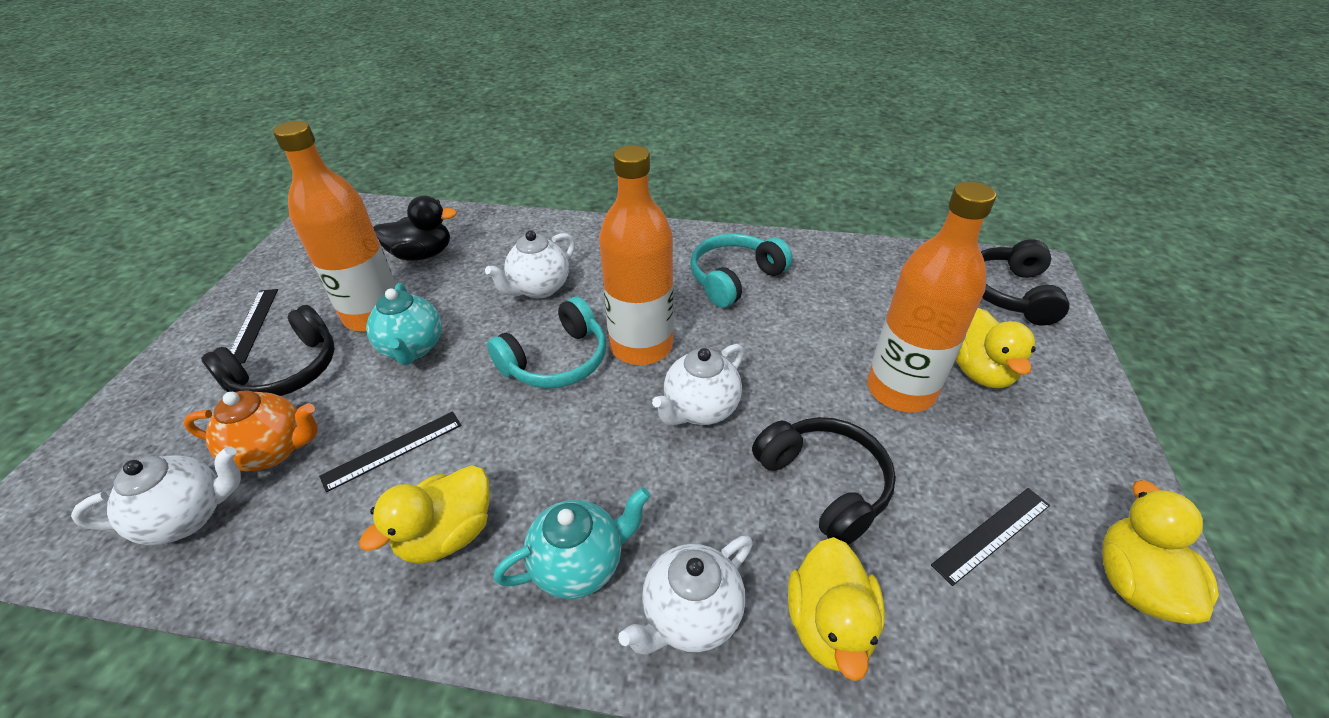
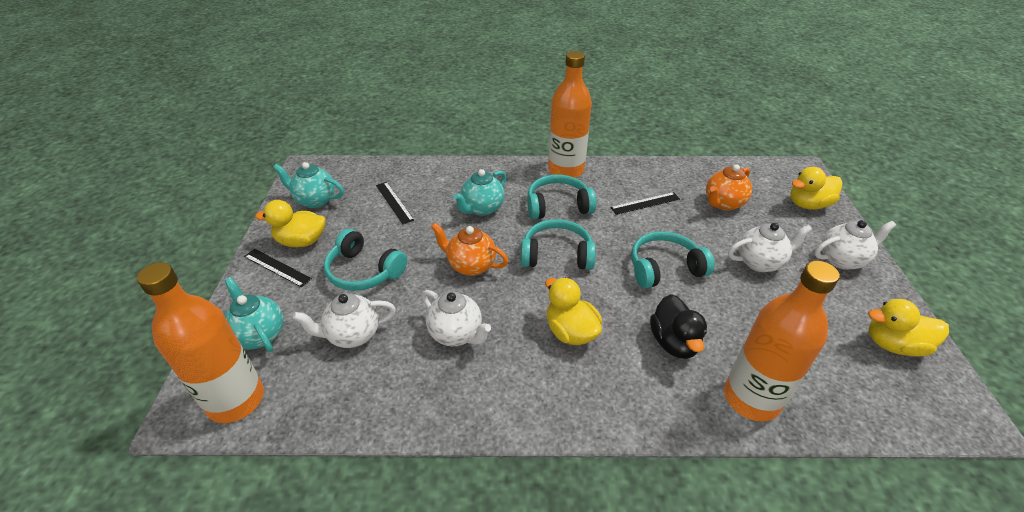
black headphones: [201,305,335,396] [752,417,896,544] [981,239,1070,326] = 3 -> none = 0
orange teapot: [183,390,318,471] = 1 -> [431,223,508,276] [706,164,752,211] = 2
turquoise headphones: [487,297,606,388] [690,233,792,308] = 2 -> [324,229,407,291] [521,219,596,270] [527,174,596,219] [631,231,715,289] = 4
turquoise teapot: [366,283,442,365] [494,487,650,599] = 2 -> [224,277,284,352] [273,162,344,208] [453,169,506,216] = 3

